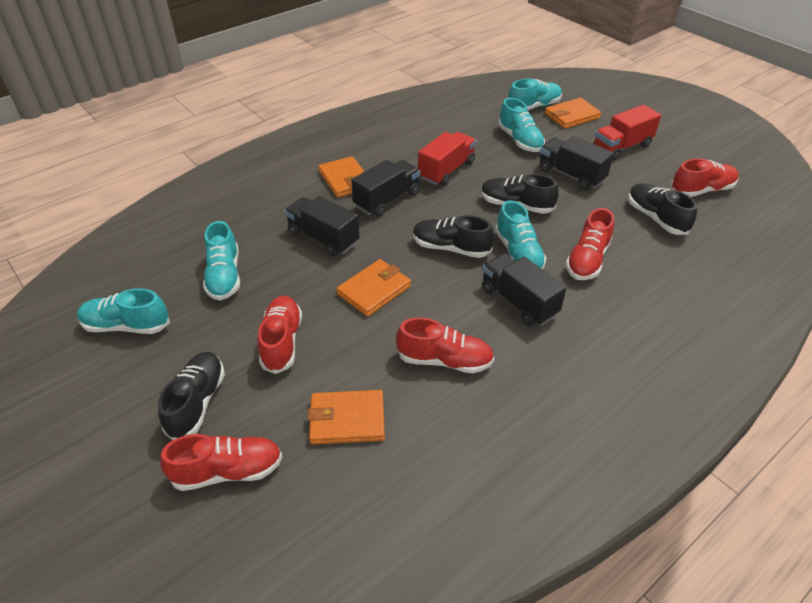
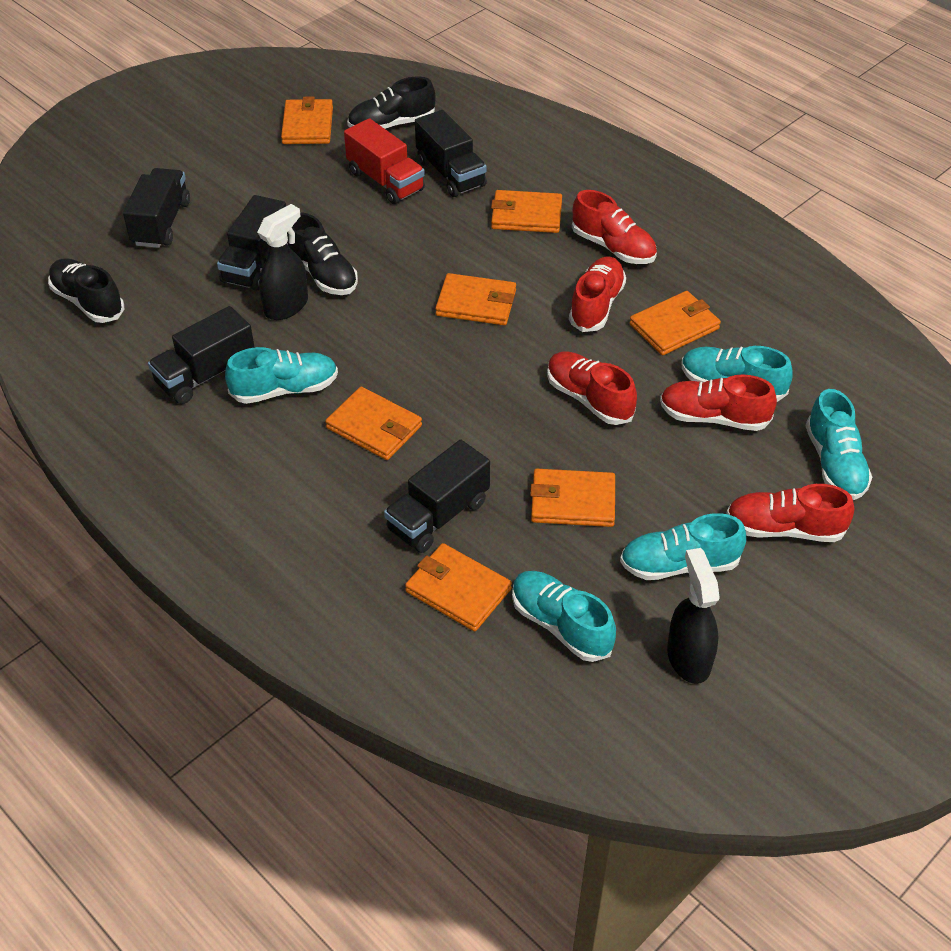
black shoe: [158,352,225,440] [413,215,494,258] [481,174,559,214] [628,183,697,235] = 4 -> [48,258,124,323] [287,212,358,295] [347,77,435,129] = 3
black spray bottle: none = 0 -> [257,204,308,320] [667,548,720,684] = 2
black truck: [285,196,360,256] [351,160,420,217] [482,253,567,326] [539,136,614,190] = 4 -> [123,168,190,248] [148,306,255,404] [217,195,288,291] [384,440,490,553] [415,110,487,197] = 5
orange wallet: [308,390,385,444] [319,156,364,198] [336,259,411,317] [545,98,601,129] = 4 -> [281,97,333,144] [325,387,422,460] [405,543,512,631] [435,273,516,325] [491,190,562,233] [530,469,615,527] [630,291,721,355] = 7
red truck: [418,132,476,186] [593,105,661,160] = 2 -> [344,118,425,204] = 1

